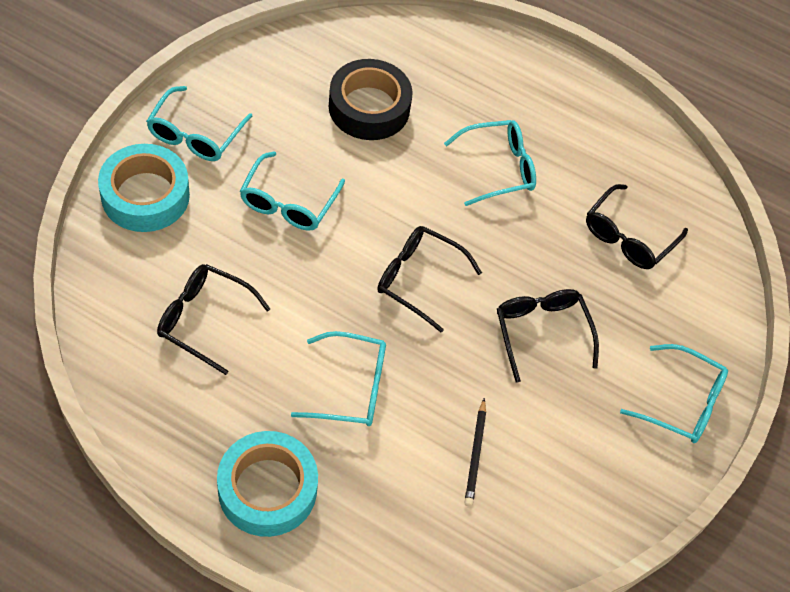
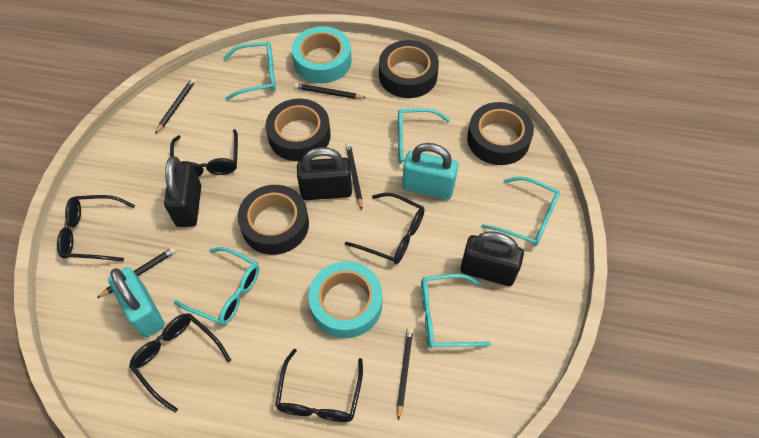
black glasses: [157,264,270,375] [377,226,482,332] [497,289,599,383] [586,184,688,269] = 4 -> [57,195,135,262] [129,313,231,413] [170,129,238,177] [275,349,363,422] [345,192,425,264] = 5
black padlock: none = 0 -> [164,156,201,227] [297,147,352,200] [460,231,524,286] = 3
black pencil: [464,398,486,507] = 1 -> [97,247,176,298] [155,78,196,134] [294,83,366,99] [345,143,363,210] [397,328,413,421] = 5
black tape: [329,59,413,140] = 1 -> [238,185,309,255] [266,99,331,161] [379,40,439,98] [467,102,534,165] = 4
turquoise padlock: none = 0 -> [108,267,164,337] [402,143,458,199] = 2

